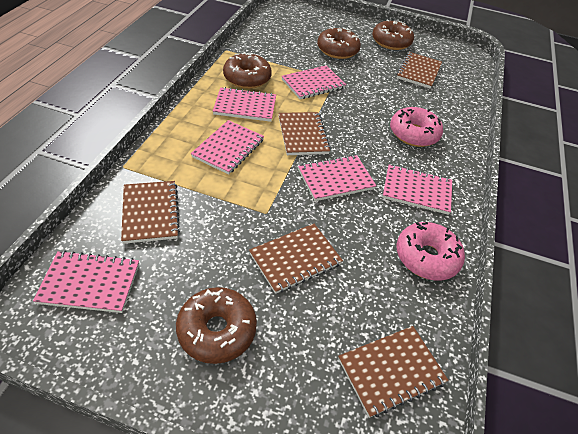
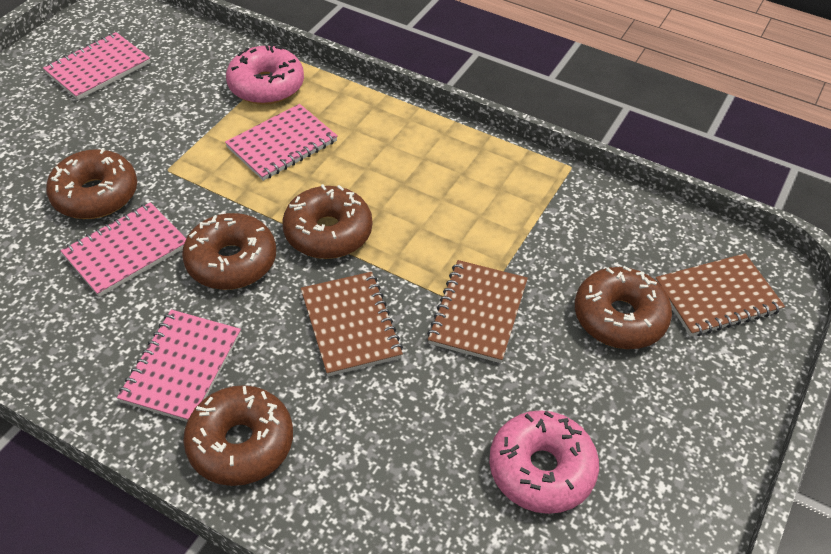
brown donut: [176,287,257,364] [223,52,272,89] [317,27,361,59] [372,19,414,50] = 4 -> [46,148,137,219] [182,213,276,290] [183,385,293,486] [282,184,372,259] [575,266,672,349] = 5
brown notebook: [121,181,180,244] [249,224,343,294] [278,112,331,155] [338,326,449,418] [396,52,442,89] = 5 -> [301,272,403,376] [427,260,528,363] [656,253,785,337] = 3
pink notebook: [33,250,139,313] [191,120,264,175] [213,87,276,122] [281,65,346,99] [298,155,377,201] [382,164,452,215] = 6 -> [43,32,150,100] [61,202,186,297] [117,310,241,422] [225,104,338,181] = 4

